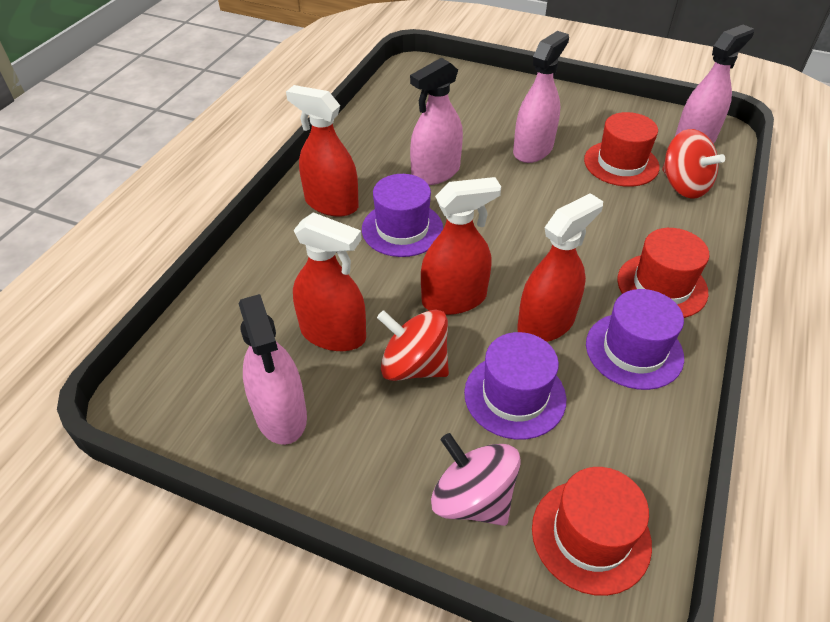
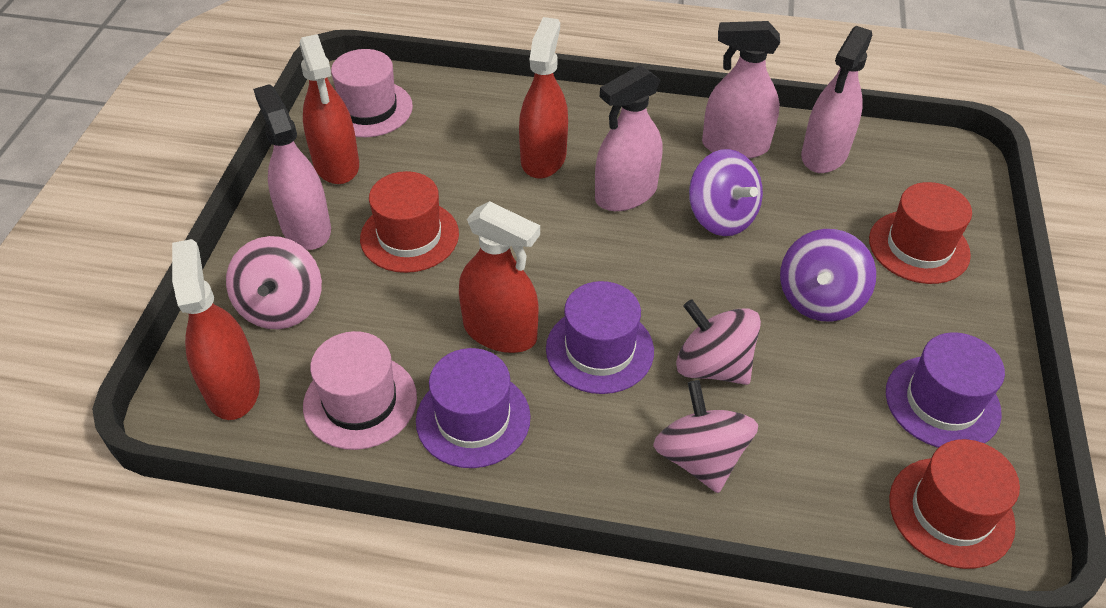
pink hat: none = 0 -> [303,331,417,450] [331,49,413,137] = 2
pink spinning top: [431,433,521,526] = 1 -> [226,236,322,329] [653,380,758,493] [676,300,761,385] = 3
purple spinning top: none = 0 -> [689,149,763,236] [780,229,876,322] = 2
red spinning top: [377,310,449,381] [662,129,725,199] = 2 -> none = 0

